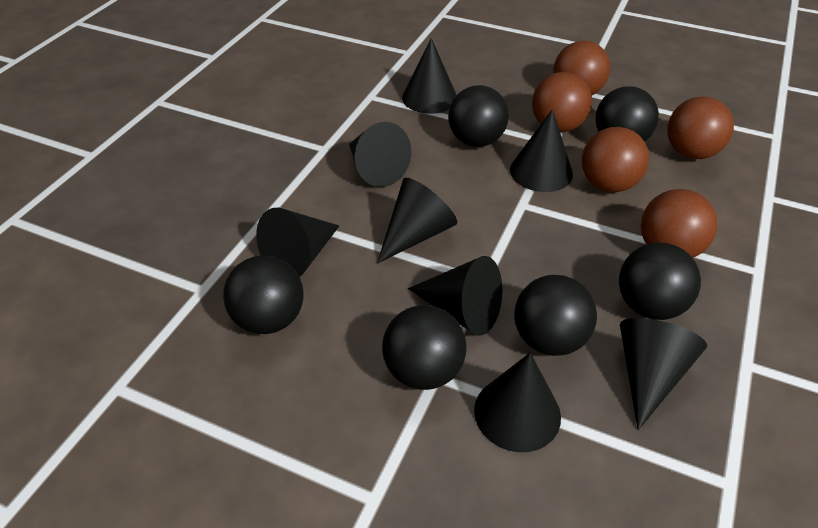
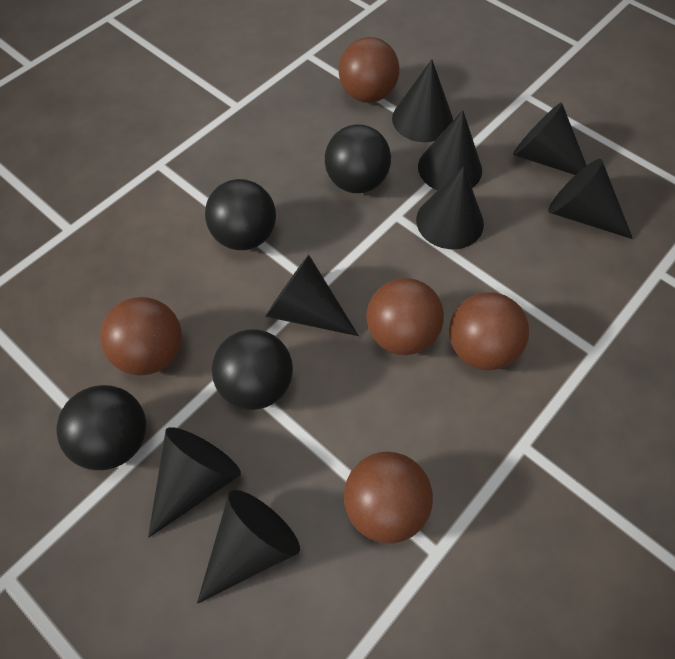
black ball: [223,255,304,334] [382,305,467,390] [448,85,509,147] [514,275,597,356] [596,86,659,142] [619,242,701,320] = 6 -> [56,385,146,470] [205,179,276,250] [212,329,293,410] [325,124,391,193] = 4

